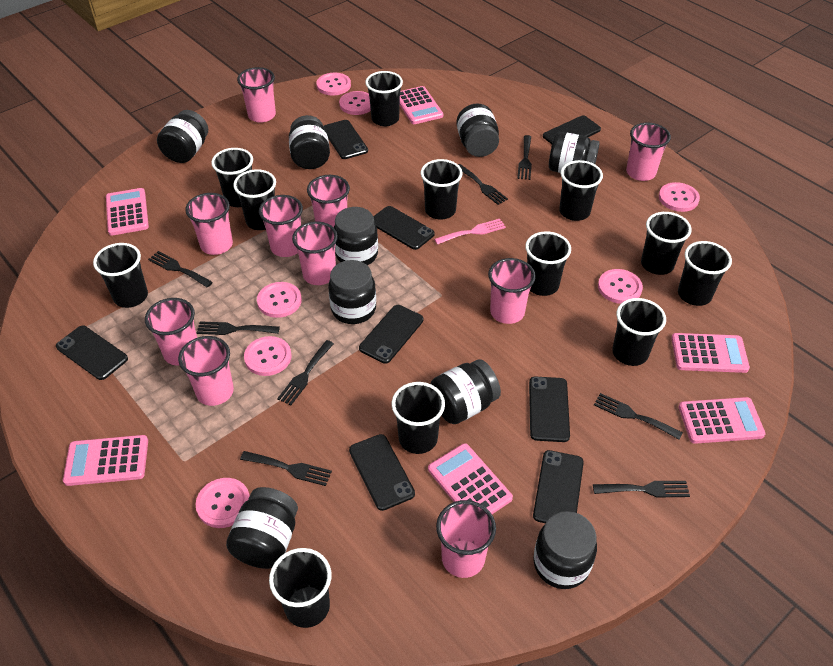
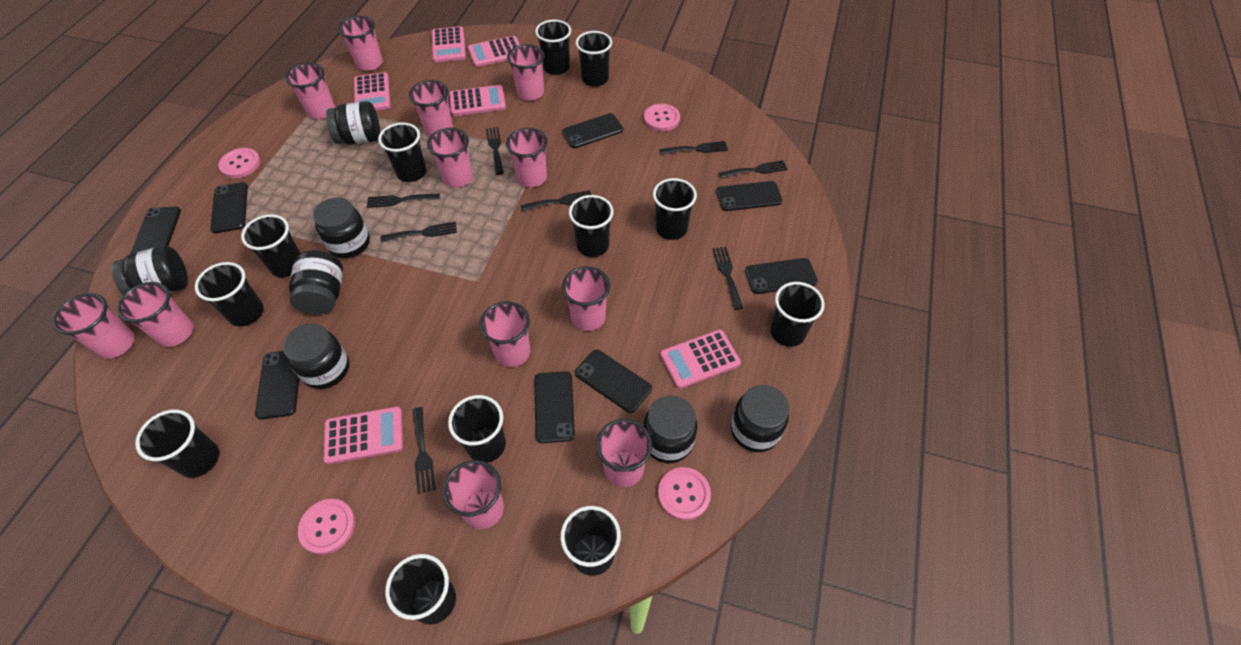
black jar: [157,110,208,163] [226,487,298,569] [289,115,330,169] [328,260,376,324] [334,207,378,265] [431,359,501,424] [456,104,499,157] [533,511,597,589] [549,132,600,173] = 9 -> [112,246,188,295] [283,323,349,389] [289,250,343,315] [313,197,370,258] [326,101,380,145] [643,396,697,463] [731,385,789,452] = 7
pink button: [196,478,250,528] [244,336,291,376] [257,282,302,318] [317,73,351,96] [339,91,371,115] [598,269,643,304] [659,182,700,212] = 7 -> [218,148,260,178] [298,499,355,555] [644,104,680,131] [658,467,711,520] = 4
pink cup: [145,298,197,366] [178,336,234,406] [185,193,233,255] [237,67,276,123] [259,195,303,257] [292,222,338,285] [307,175,350,227] [436,500,496,578] [488,258,536,324] [626,123,671,181] = 10 -> [53,293,135,359] [117,282,193,347] [285,62,335,119] [338,16,383,71] [409,80,453,136] [427,128,473,187] [443,460,504,529] [480,301,530,367] [506,128,548,187] [507,44,544,101] [562,266,610,331] [596,419,652,487] = 12
pink fork: [434,219,506,245] = 1 -> none = 0

